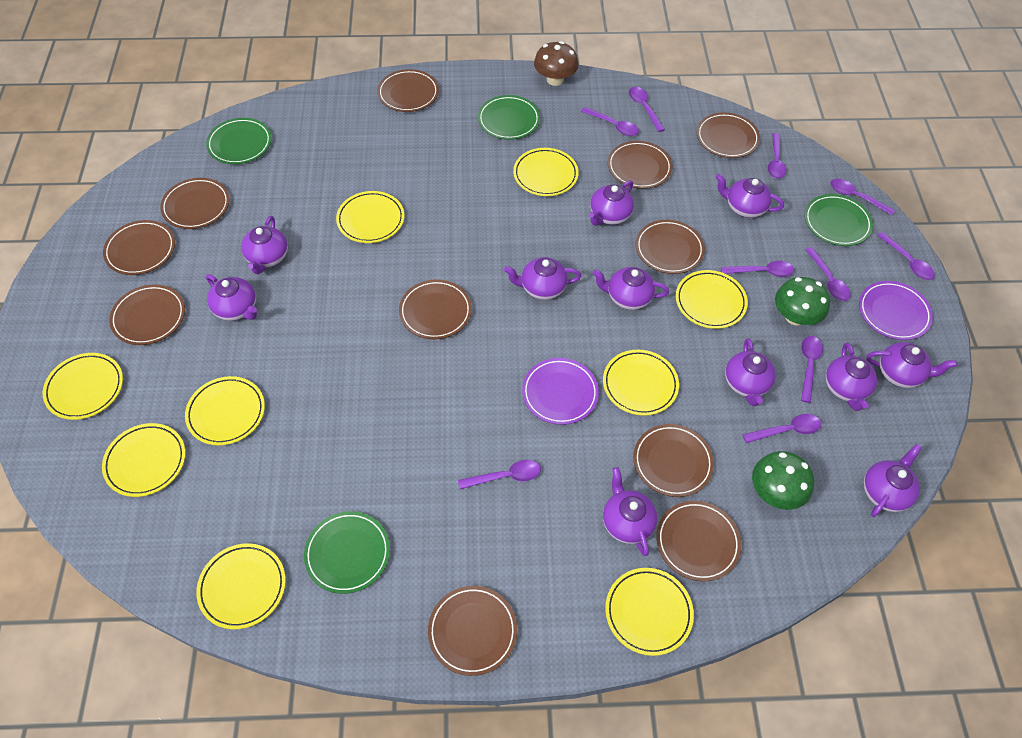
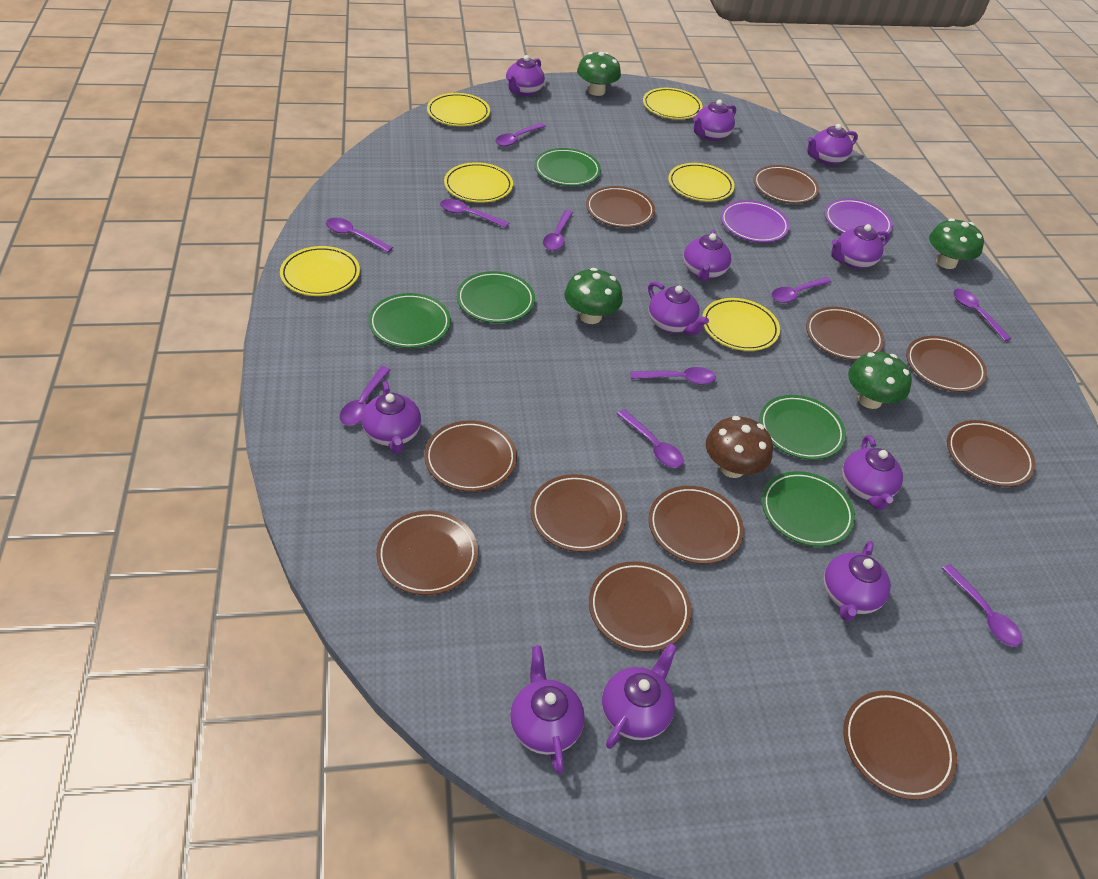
green mushroom: [752,451,814,510] [775,277,830,325] = 2 -> [564,268,623,324] [577,52,621,96] [848,352,912,409] [929,218,984,269] = 4
green plate: [206,118,272,164] [304,511,390,594] [478,95,540,140] [804,194,873,246] = 4 -> [369,293,451,348] [457,271,535,323] [534,148,601,186] [759,395,846,460] [762,471,855,547] = 5
yellow plate: [43,353,123,420] [102,423,186,497] [185,376,265,445] [196,543,286,629] [336,191,404,243] [513,148,579,196] [603,350,679,416] [605,568,694,656] [676,270,748,329] = 9 -> [280,246,360,296] [427,93,490,126] [444,162,513,203] [643,88,703,119] [668,163,735,201] [702,298,780,351] = 6

